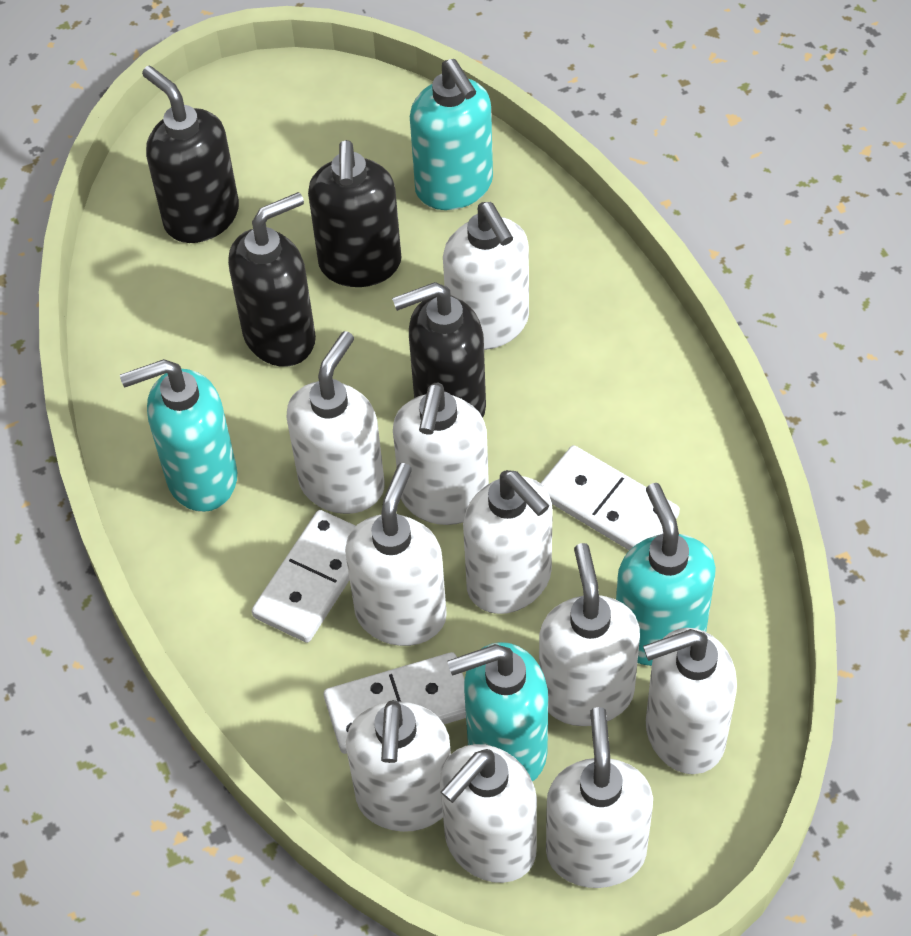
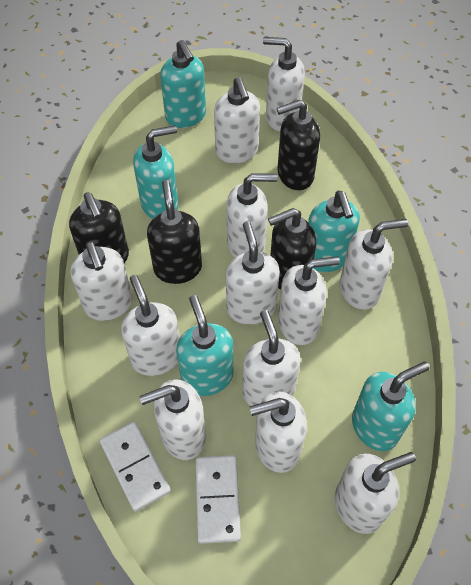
turquoise soap dispenser: [120,359,237,512] [410,59,493,210] [447,642,548,782] [616,483,716,666] = 4 -> [133,125,178,219] [160,40,206,128] [176,295,233,396] [308,191,360,272] [352,361,430,451] = 5
white domino: [252,510,356,643] [324,652,466,754] [541,445,680,550] = 3 -> [100,422,171,512] [195,455,241,544] = 2
white soap dispenser: [286,331,385,514] [345,463,447,646] [346,700,451,832] [393,382,489,525] [440,744,537,883] [443,202,529,350] [463,470,553,614] [539,543,640,726] [546,707,653,888] [643,628,737,774] = 10 -> [70,241,133,321] [121,275,180,376] [139,379,206,460] [214,77,260,164] [226,173,278,258] [226,221,280,325] [242,310,301,406] [250,391,307,473] [263,37,305,131] [278,256,340,345] [335,452,416,534] [340,219,408,310] = 12

